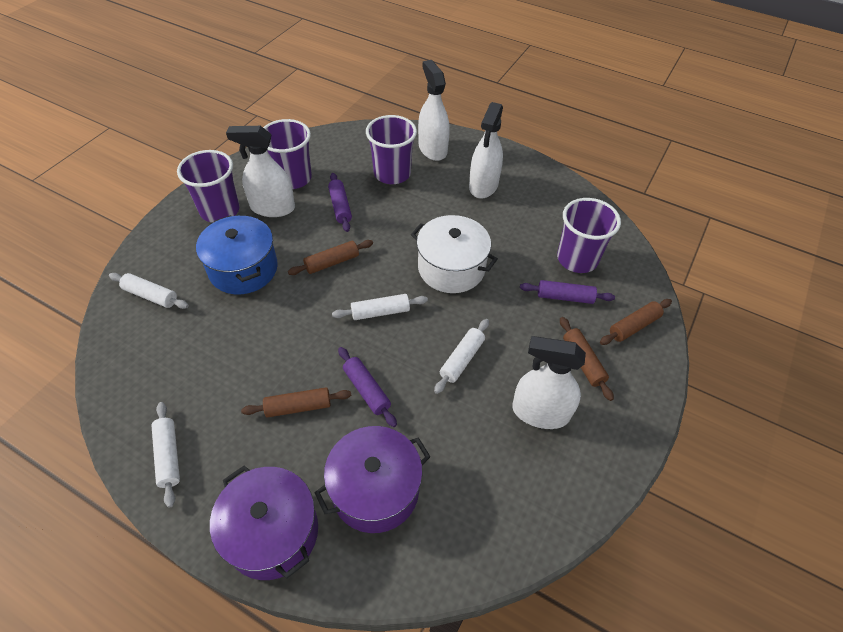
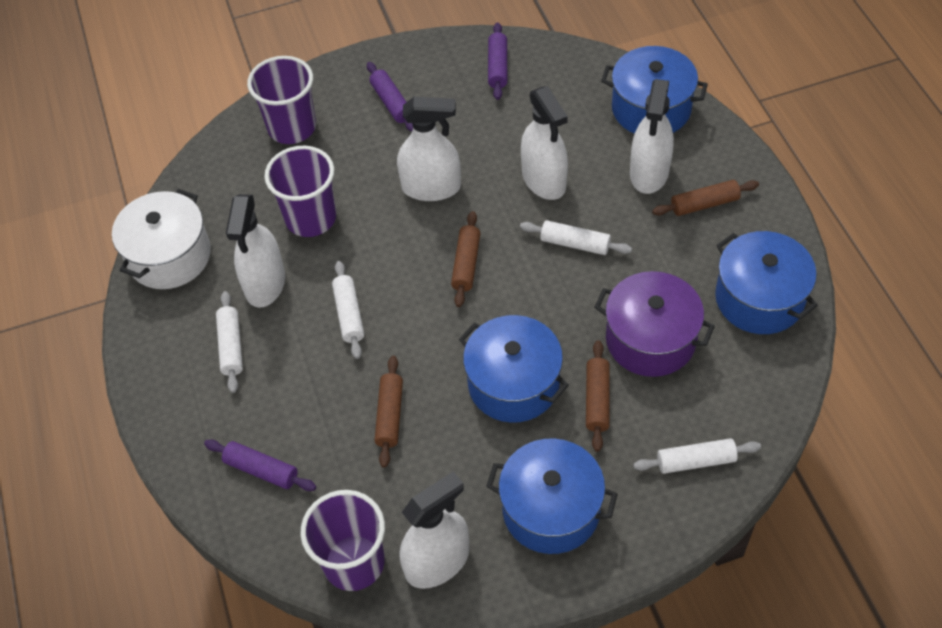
blue pot: [196,215,278,294] = 1 -> [459,315,569,423] [486,438,618,554] [601,46,708,134] [715,231,818,334] = 4
purple cup: [177,150,240,223] [263,119,312,189] [366,115,417,184] [557,198,621,273] = 4 -> [247,56,316,144] [264,146,336,237] [300,490,385,591] = 3
purple pot: [210,466,318,580] [315,426,431,533] = 2 -> [594,271,715,377] = 1
white spray bottle: [226,126,295,217] [418,60,450,161] [469,102,503,199] [512,336,586,429] = 4 -> [226,194,285,308] [397,97,461,201] [400,472,469,589] [521,86,568,200] [630,79,674,194] = 5

